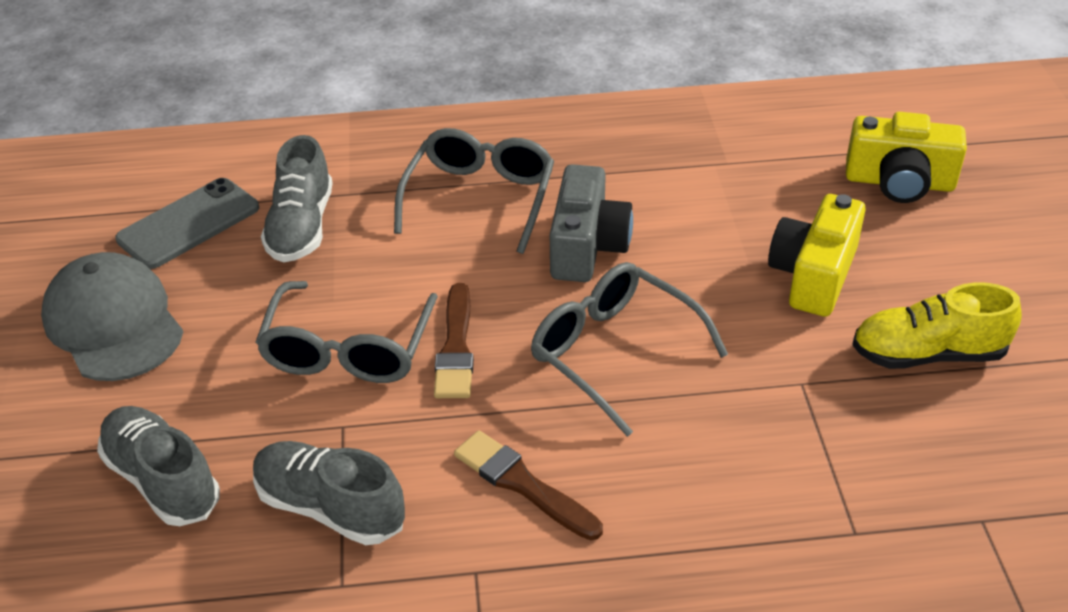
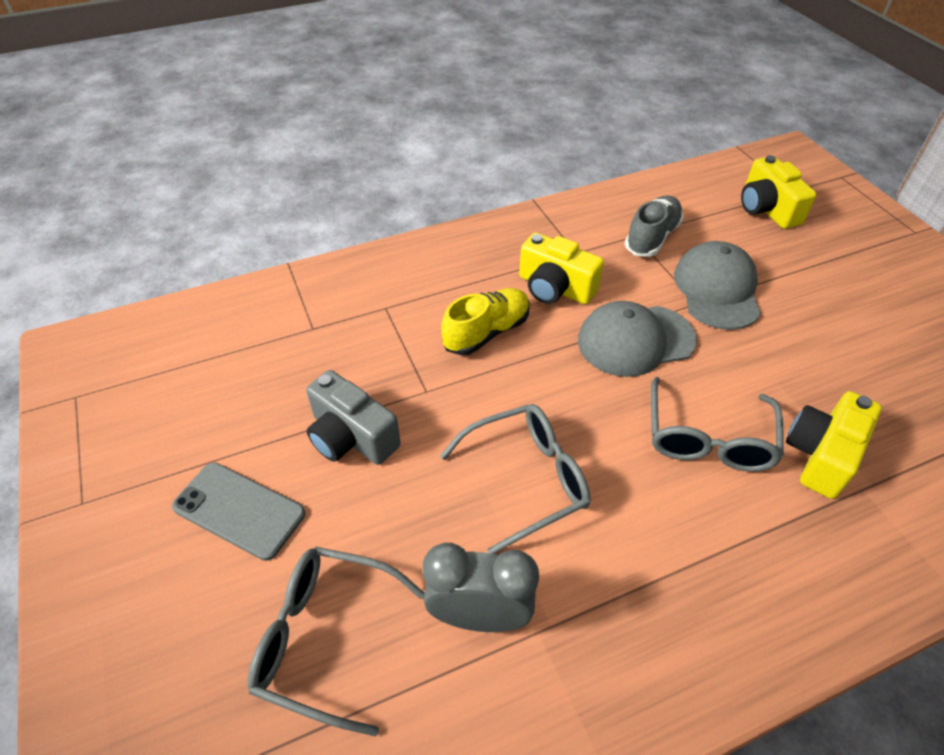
brown brush: [434,283,474,398] [454,430,603,540] = 2 -> none = 0
grey cap: [41,252,183,381] = 1 -> [578,301,697,377] [674,241,761,330] = 2
grey clock: none = 0 -> [423,543,539,632] = 1
grey shoe: [97,406,220,526] [253,441,405,545] [261,135,333,263] = 3 -> [625,195,684,257] = 1
yellow camera: [768,194,866,317] [846,112,967,203] = 2 -> [519,233,604,304] [741,155,817,229] [786,391,882,499] = 3

